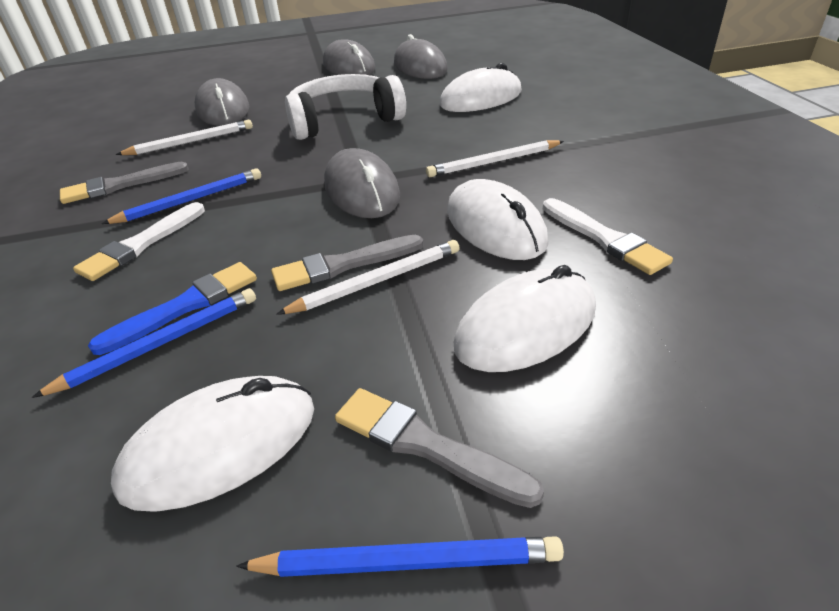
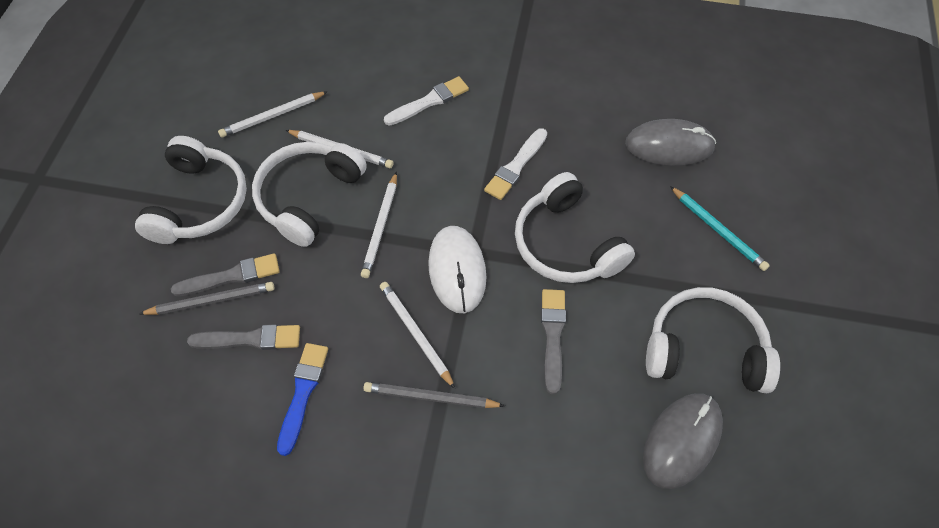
blue pencil: [32,288,256,398] [102,168,261,224] [236,536,564,577] = 3 -> none = 0
grey mouse: [195,78,249,126] [323,39,375,75] [324,148,400,218] [394,34,448,79] = 4 -> [625,119,716,166] [643,393,723,489] = 2
grey pencil: none = 0 -> [139,282,274,315] [363,382,505,408] = 2
turquoise pencil: none = 0 -> [670,186,770,271] = 1
white headphones: [285,74,406,140] = 1 -> [135,136,247,244] [252,142,367,247] [515,172,635,283] [646,287,780,393] = 4
white mouse: [111,376,314,512] [439,63,522,112] [447,179,548,260] [454,265,596,372] = 4 -> [428,226,487,313] = 1
white pencil: [116,120,253,155] [276,240,460,315] [426,140,564,177] = 3 -> [218,91,328,138] [286,130,394,168] [361,172,397,278] [380,282,455,389] = 4

